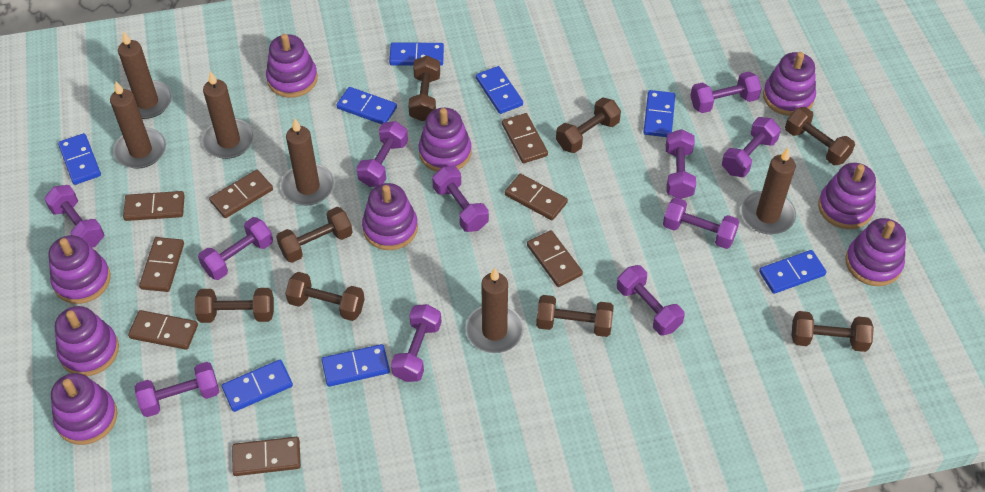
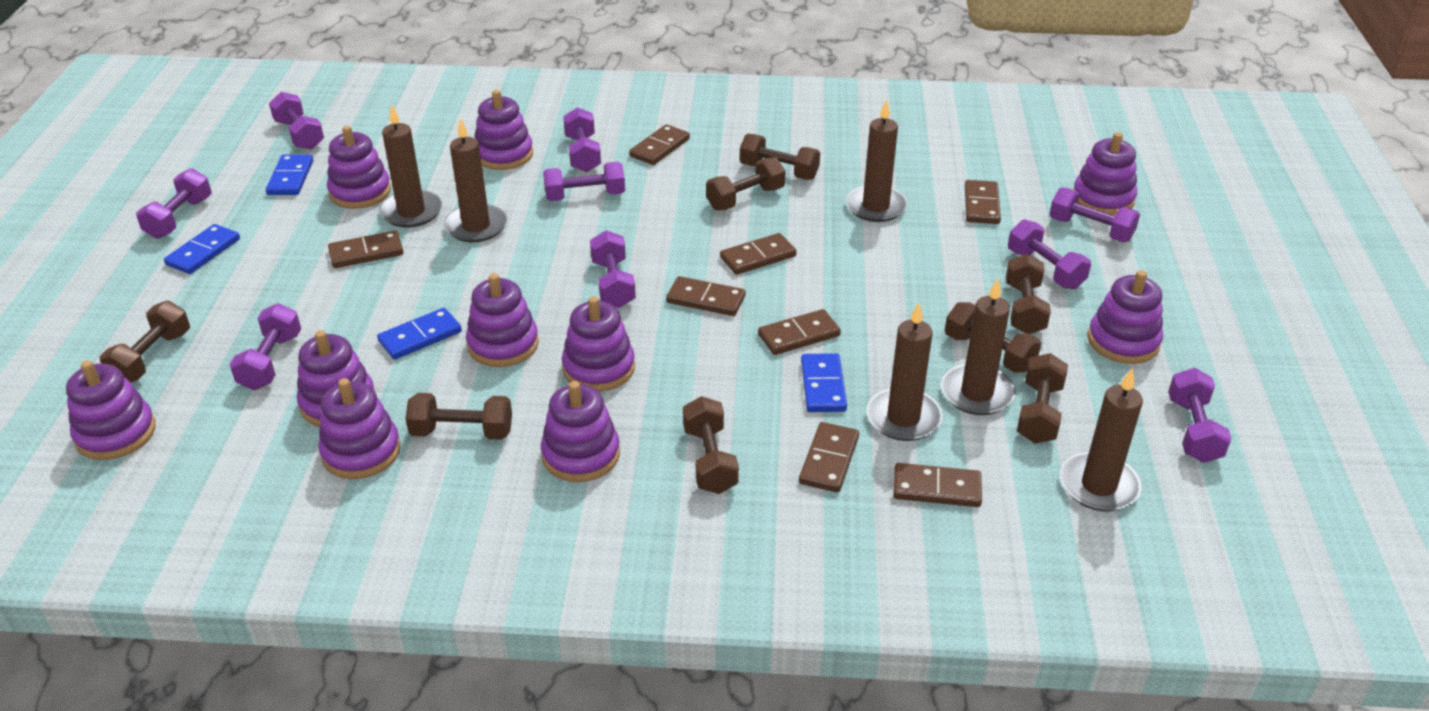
blue domino: [58,133,101,185] [222,360,293,412] [322,344,390,387] [337,87,397,124] [389,43,444,66] [476,66,523,114] [643,90,675,137] [759,250,827,294] = 8 -> [164,224,240,274] [266,154,313,195] [377,308,462,360] [801,353,847,412] = 4
purple dumbbell: [44,185,104,248] [135,362,219,417] [198,217,273,280] [356,121,408,187] [391,304,442,382] [432,166,489,232] [617,265,685,336] [663,197,739,249] [666,129,696,199] [690,71,762,113] [722,117,781,177] = 11 -> [136,168,212,239] [229,303,301,390] [269,92,324,150] [543,162,625,201] [563,107,601,172] [590,230,636,308] [1008,219,1091,289] [1049,187,1140,242] [1168,368,1231,463] = 9
purple stacking toy: [48,235,110,304] [51,373,117,445] [55,306,119,376] [266,34,318,98] [362,183,418,250] [419,108,472,172] [763,52,816,116] [818,163,876,229] [845,218,906,286] = 9 -> [66,360,156,460] [297,330,375,427] [318,378,401,479] [327,126,391,209] [466,273,539,367] [475,90,533,170] [540,381,620,482] [562,296,635,392] [1073,132,1137,216] [1088,270,1163,364] = 10

